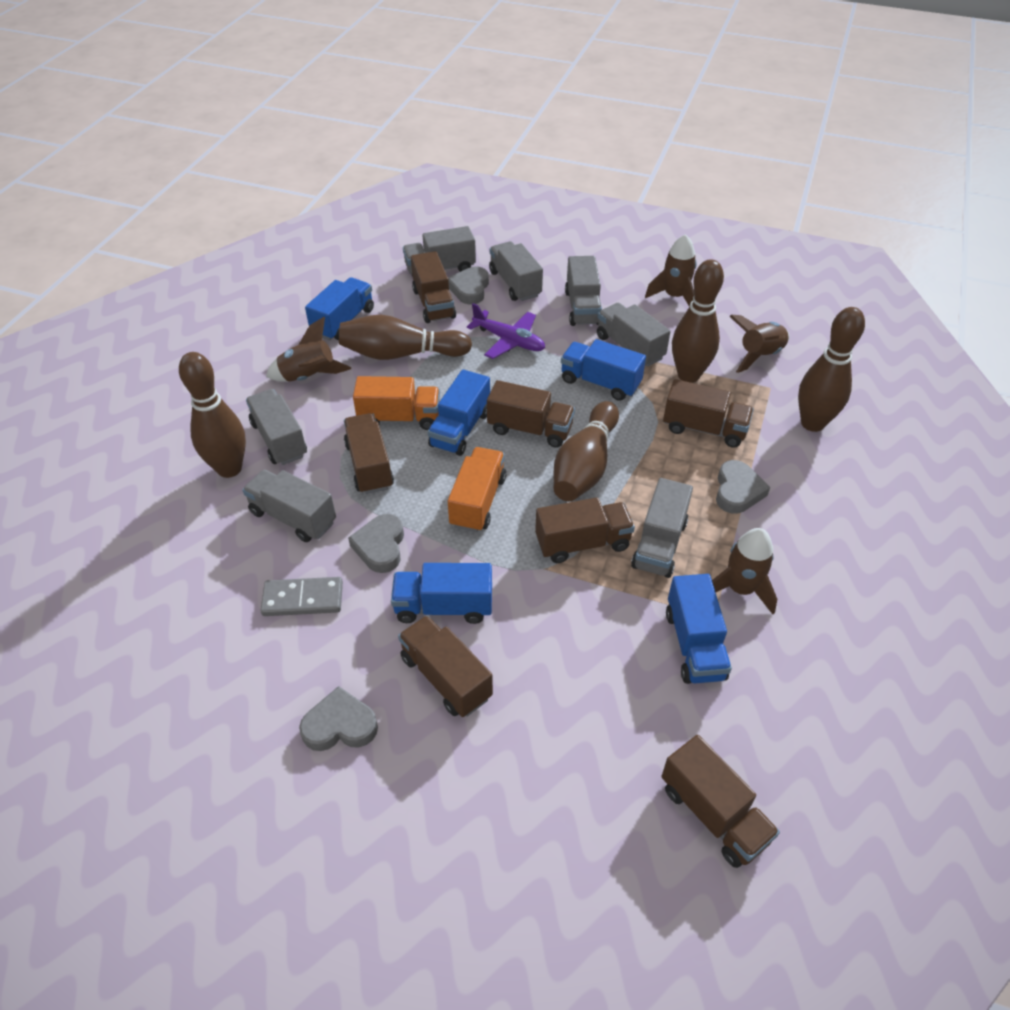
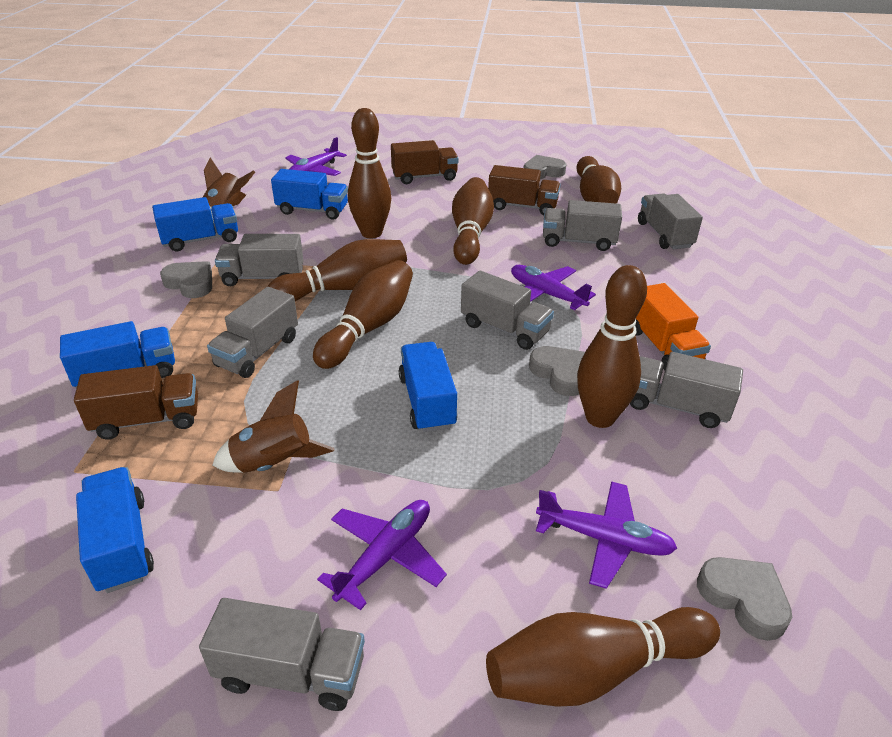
brown bowling pin: [179,352,246,478] [339,315,472,360] [553,401,619,501] [672,259,724,383] [798,307,865,432] = 5 -> [268,239,407,301] [313,260,413,369] [348,108,391,238] [452,177,494,265] [486,607,720,707] [576,156,621,204] [577,265,647,428] = 7
brown rocket: [266,317,351,382] [645,234,697,307] [712,528,777,614] [730,315,789,373] = 4 -> [203,157,255,223] [212,380,335,473] = 2
brown truck: [344,413,394,494] [398,615,493,717] [411,251,456,323] [487,380,575,448] [535,498,635,563] [661,735,780,868] [663,379,754,448] = 7 -> [74,365,198,439] [391,140,459,184] [488,165,561,215] = 3
grey domino: [261,577,343,616] = 1 -> none = 0
orange truck: [353,376,440,430] [448,447,506,532] = 2 -> [635,283,711,371] = 1
purple plane: [467,303,545,359] = 1 -> [285,137,347,176] [317,500,447,610] [511,265,596,310] [536,481,677,589] = 4

